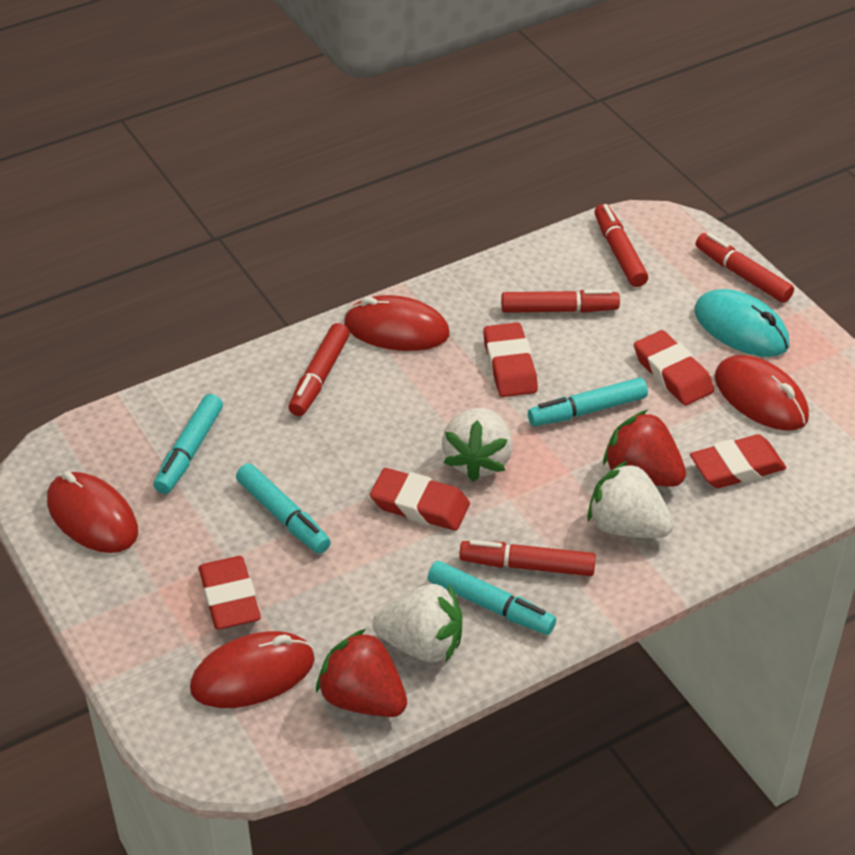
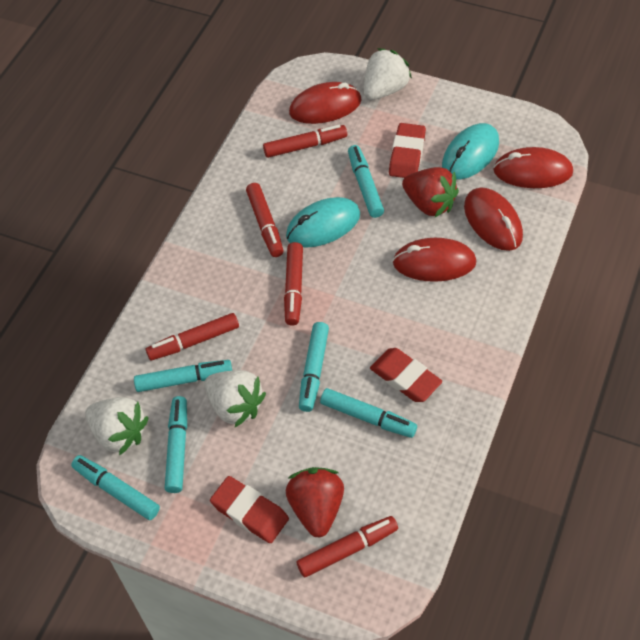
red eraser: [199,556,261,629] [370,468,470,531] [483,322,538,397] [634,330,714,405] [690,434,786,488] = 5 -> [210,476,289,543] [370,348,442,402] [389,123,426,178] = 3
turquoise marker: [153,394,223,494] [236,464,331,554] [428,561,556,635] [528,378,648,426] = 4 -> [71,455,160,520] [134,360,232,392] [165,396,187,493] [299,322,329,412] [320,388,417,438] [348,145,384,218] = 6
turquoise mouse: [694,289,789,357] = 1 -> [286,197,360,248] [442,123,499,179] = 2

